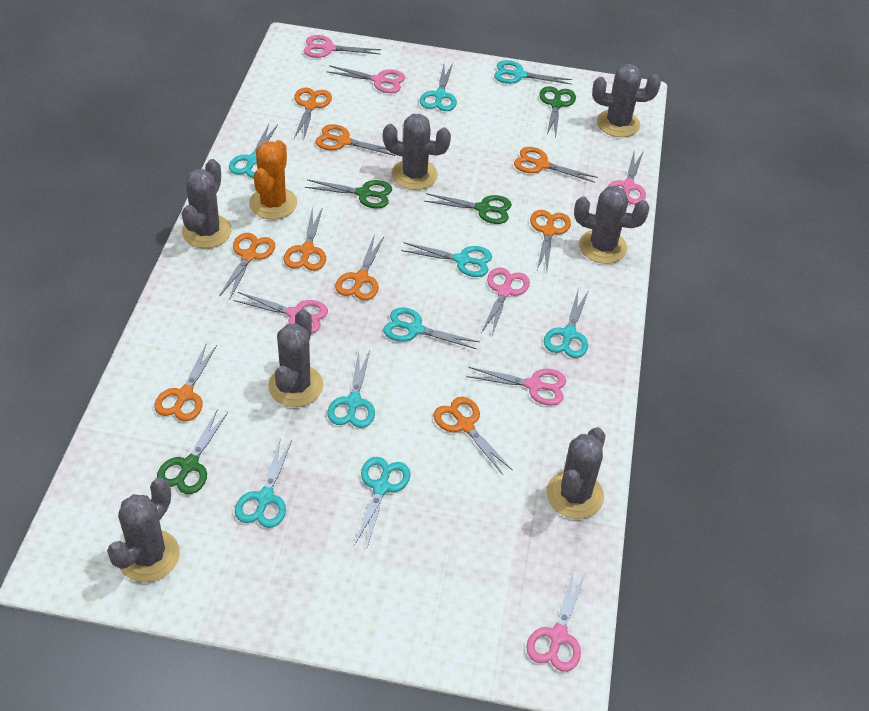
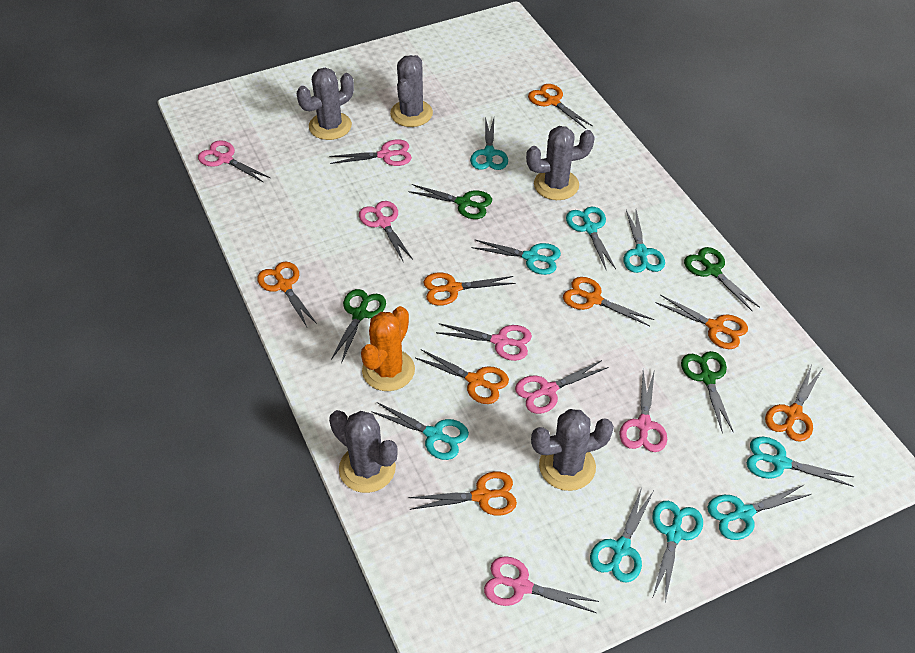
grey cactus: [107,478,180,583] [182,159,231,248] [268,309,323,407] [383,114,451,190] [546,427,605,519] [574,186,650,264] [592,64,661,137] = 7 -> [297,68,354,140] [329,410,398,493] [390,55,433,127] [526,126,595,200] [531,409,614,491] = 5
orange scissors: [154,343,217,421] [219,233,275,300] [283,207,326,271] [294,87,332,138] [316,124,396,156] [335,236,384,300] [433,397,513,475] [514,147,598,183] [530,210,571,270] = 9 -> [257,262,317,327] [409,471,517,516] [416,349,509,404] [423,273,515,306] [528,84,593,129] [563,277,654,326] [655,295,748,349] [765,365,823,442] = 8

